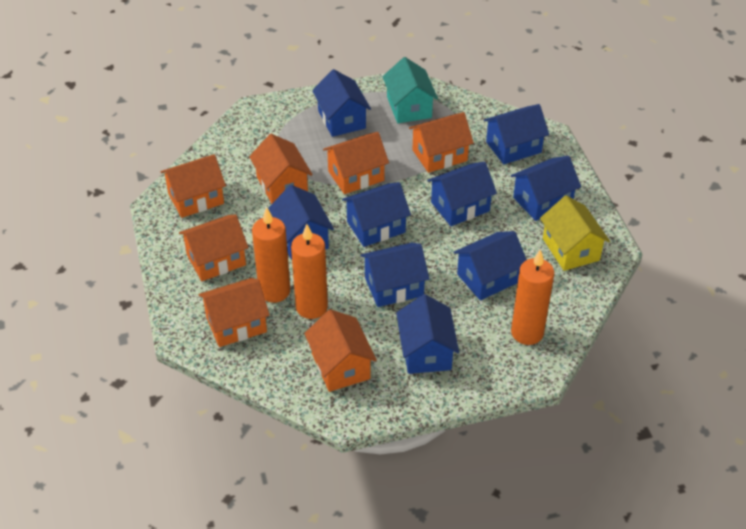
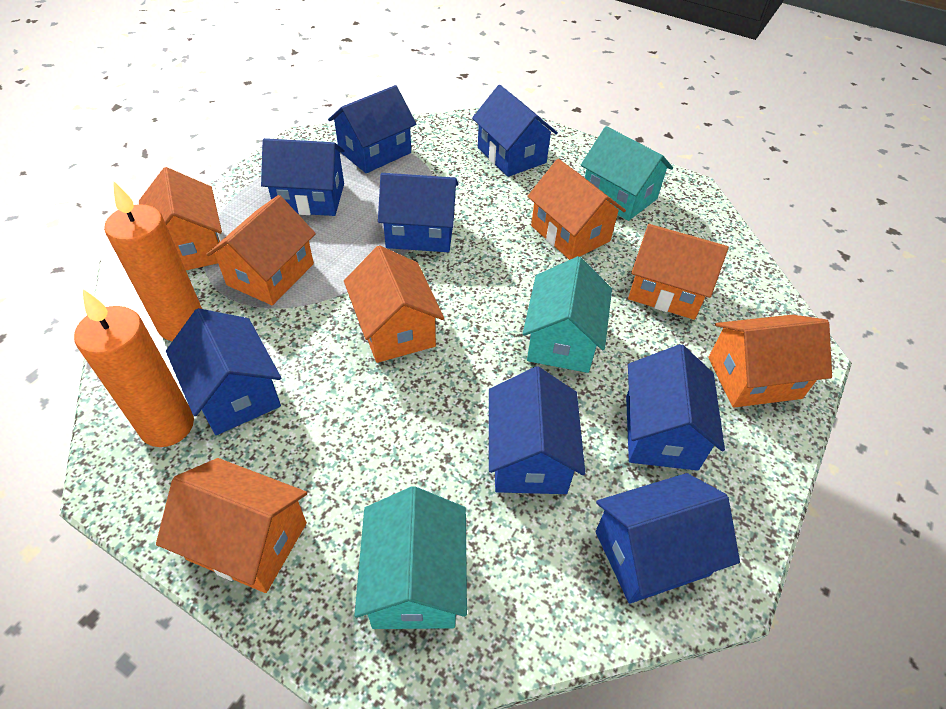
blue house: [268,185,334,260] [312,69,371,137] [342,182,411,247] [360,242,429,307] [396,294,459,374] [427,162,497,226] [453,231,527,300] [484,104,549,164] [511,156,581,221] = 9 -> [166,308,281,435] [261,138,345,216] [328,85,416,173] [378,173,459,252] [472,85,558,177] [489,367,585,494] [595,473,740,604] [626,344,725,471] = 8
orange candle: [252,207,290,303] [291,224,328,319] [511,249,554,345] = 3 -> [74,289,194,447] [104,181,202,341] = 2
turquoise house: [382,57,438,123] = 1 -> [354,486,467,629] [523,256,612,373] [581,126,673,221] = 3
yellow house: [540,195,610,271] = 1 -> none = 0

